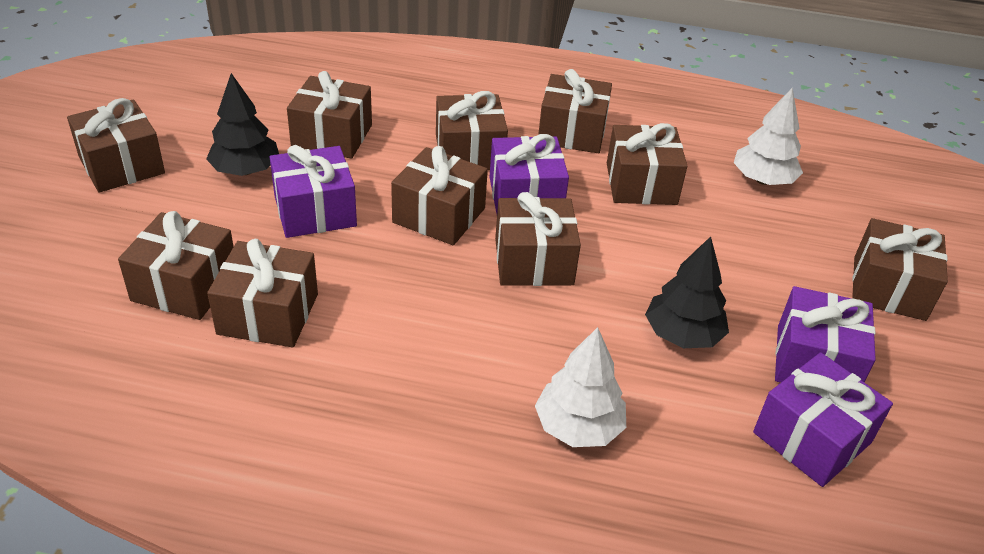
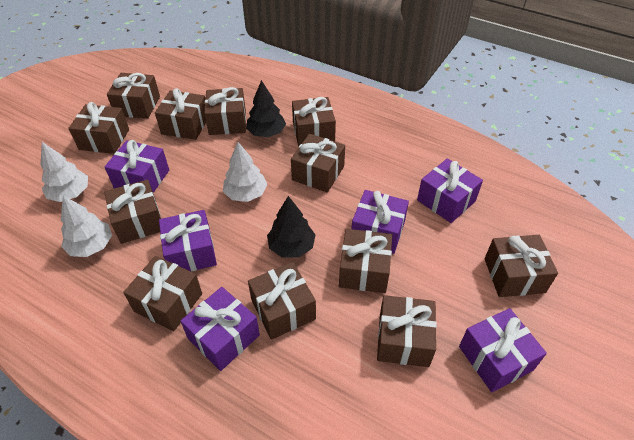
brown gift: [67,98,165,193] [118,211,234,320] [207,239,318,348] [287,71,372,159] [391,146,488,245] [436,91,508,170] [495,192,581,286] [538,69,612,153] [607,123,687,205] [852,218,948,321] = 10 -> [68,102,129,154] [104,179,161,244] [107,73,160,119] [123,256,202,332] [155,88,206,140] [204,87,246,135] [248,262,316,340] [291,134,345,192] [292,97,336,147] [339,229,392,293] [377,295,437,367] [484,235,558,297] = 12
purple gift: [270,145,357,238] [490,134,569,214] [753,352,893,487] [775,286,876,383] = 4 -> [105,140,169,193] [159,210,217,271] [180,287,260,371] [351,190,409,254] [417,158,483,223] [459,308,547,392] = 6
white tree: [535,327,626,447] [734,88,803,185] = 2 -> [40,142,88,202] [61,195,112,257] [223,142,267,202] = 3

